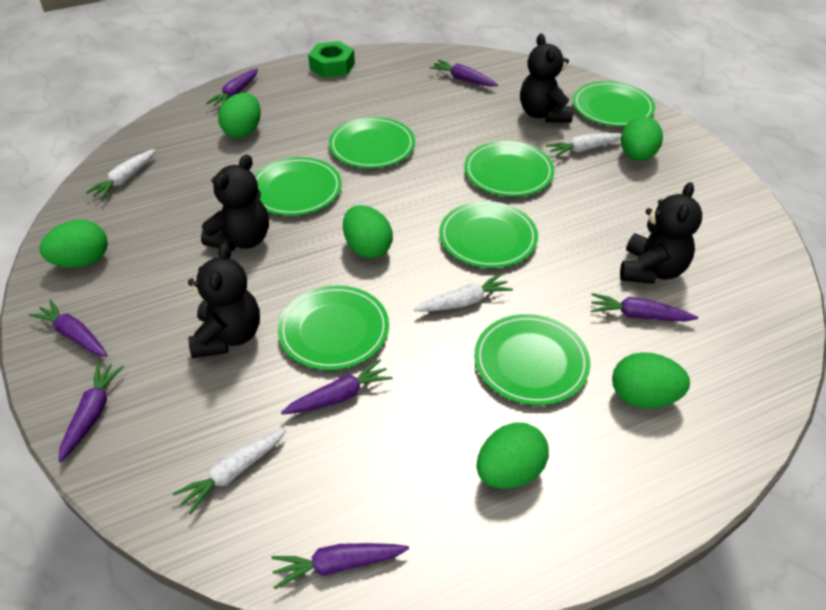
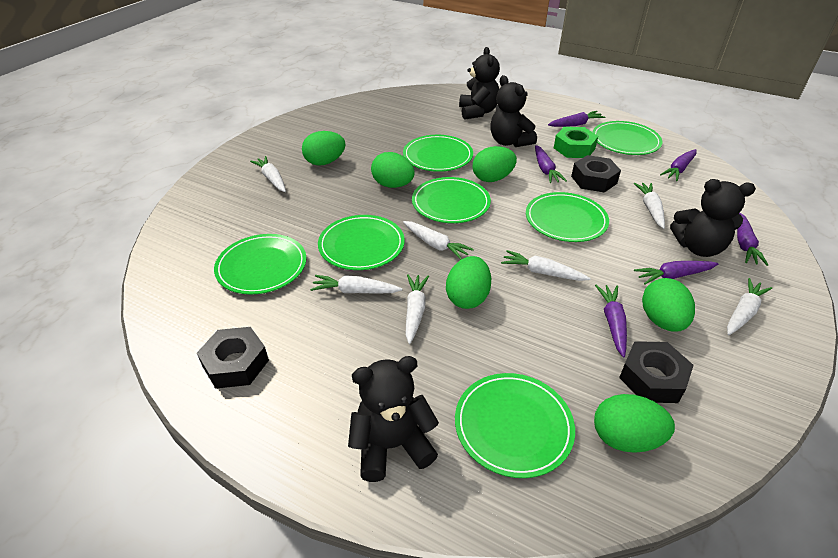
black nut: none = 0 -> [197,327,269,389] [571,155,621,192] [619,341,694,403] = 3
purple carrot: [29,300,108,357] [58,363,124,462] [206,69,258,106] [271,543,409,589] [281,359,393,415] [430,60,498,87] [591,293,698,322] = 7 -> [535,145,567,183] [548,111,606,127] [595,285,627,357] [634,261,719,285] [660,149,696,181] [737,213,768,266] = 6
white carrot: [85,149,156,200] [173,429,287,515] [414,273,513,312] [546,133,622,157] = 4 -> [250,156,286,192] [310,275,402,294] [403,221,474,260] [406,274,429,344] [501,250,591,281] [634,183,665,229] [727,278,772,335] = 7

